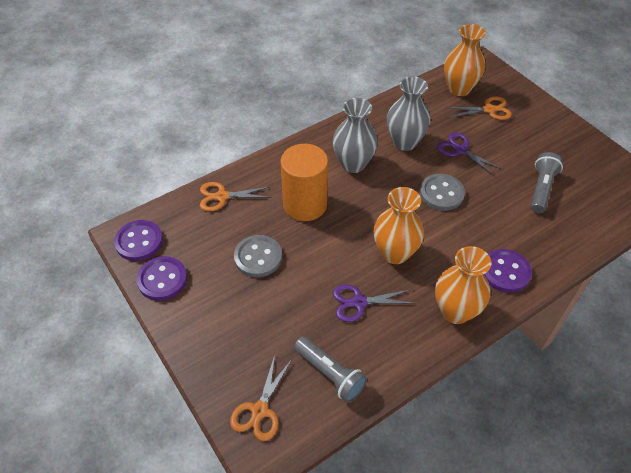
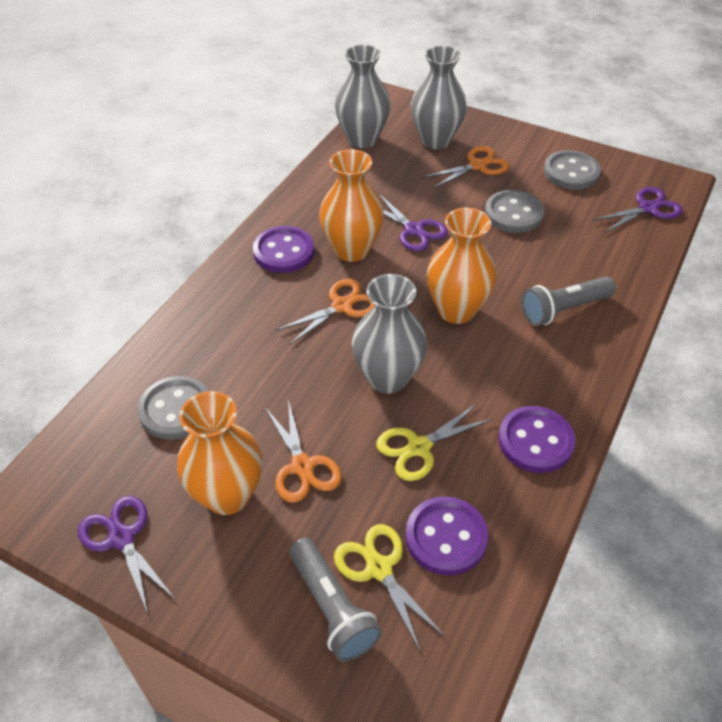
grey button: [234,235,282,277] [420,174,465,211] = 2 -> [138,376,209,440] [485,190,545,233] [544,150,601,190] = 3
grey vase: [333,98,378,173] [387,76,430,151] = 2 -> [335,44,390,148] [352,274,427,394] [411,46,467,149] = 3
orange cylinder: [280,144,328,221] = 1 -> none = 0
purple scissors: [333,284,416,322] [437,132,503,176] = 2 -> [78,496,176,614] [378,193,448,252] [592,187,683,233] = 3
yellow scissors: none = 0 -> [334,524,446,652] [376,403,493,481] = 2

